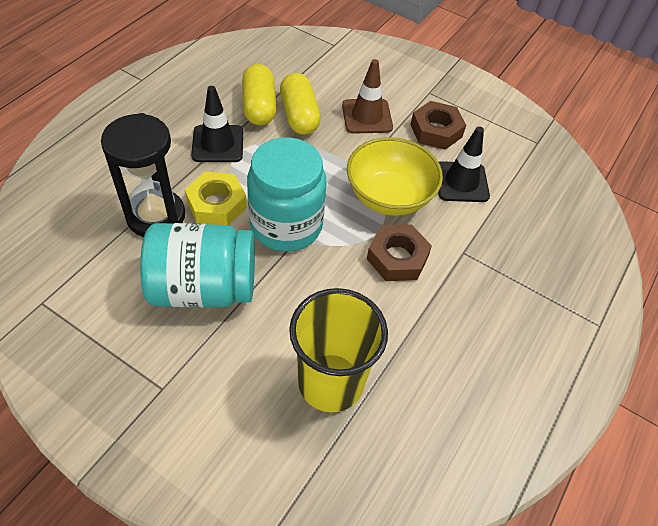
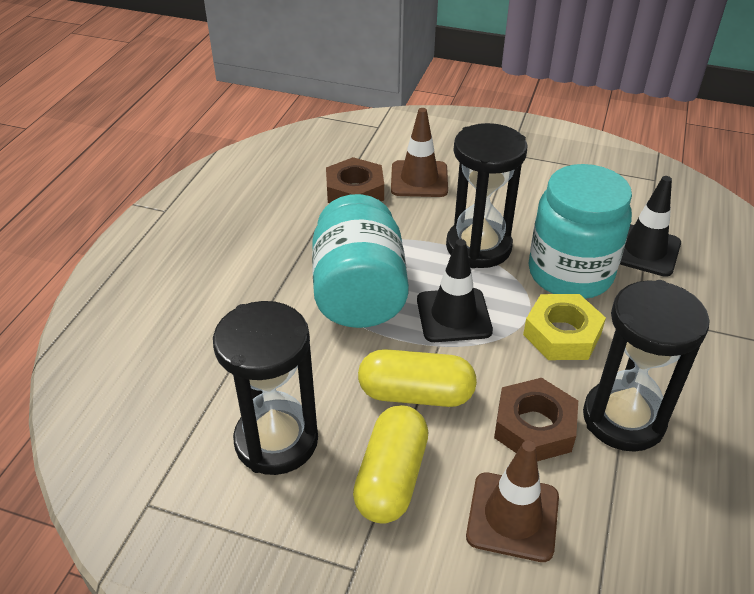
black hourglass: [101,113,185,237] = 1 -> [213,301,318,475] [446,123,527,268] [583,280,710,452] = 3
brown traffic cone: [342,59,393,134] = 1 -> [391,108,448,197] [466,441,559,562] = 2
yellow bowl: [347,137,443,216] = 1 -> none = 0
yellow cup: [289,288,388,412] = 1 -> none = 0

